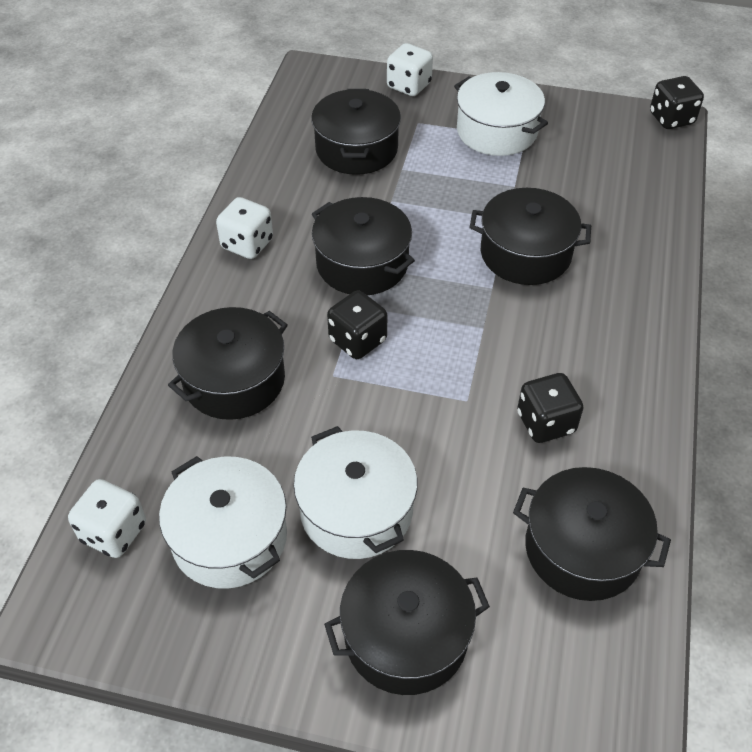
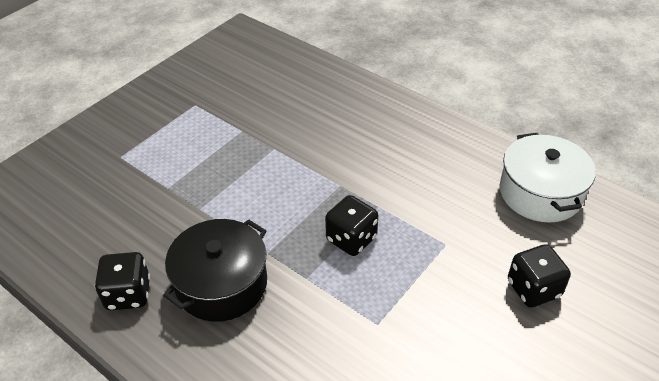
black pot: [168,307,288,420] [311,89,401,175] [312,197,415,295] [324,550,490,695] [470,188,591,285] [513,467,671,601] = 6 -> [163,219,267,322] = 1
white dice: [68,479,146,558] [216,197,273,259] [387,43,433,96] = 3 -> none = 0
white pot: [159,456,287,589] [294,426,418,559] [454,72,548,156] = 3 -> [500,133,596,223] = 1

